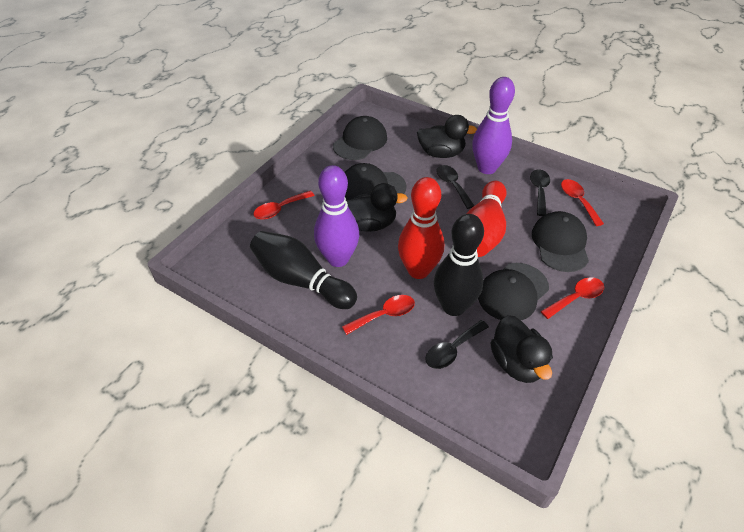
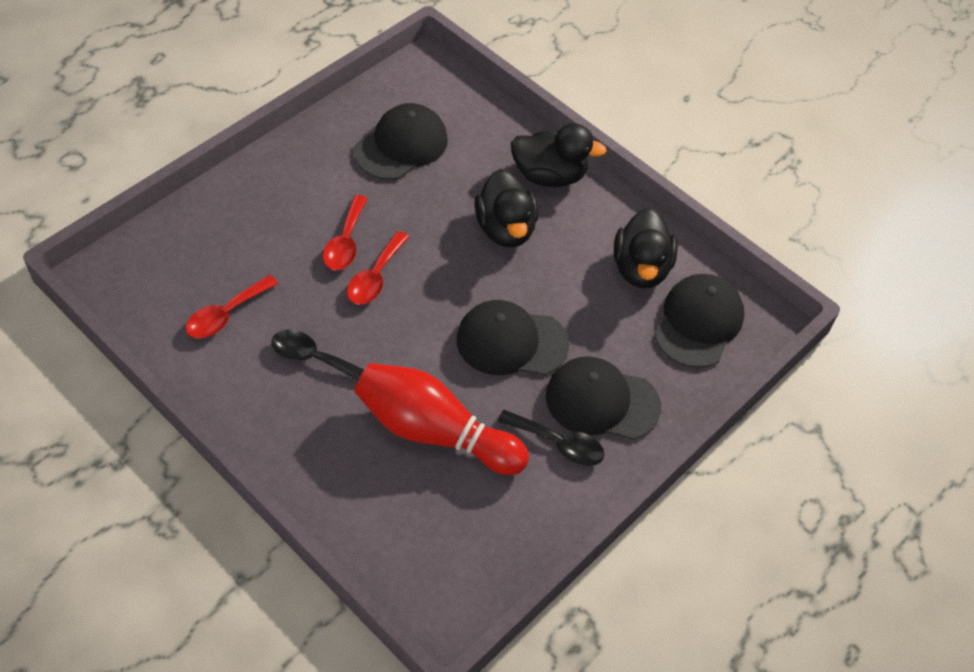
black bowling pin: [250,231,357,309] [434,214,484,316] = 2 -> none = 0
black spoon: [425,320,489,369] [436,165,475,209] [530,169,550,216] = 3 -> [271,330,364,381] [497,410,604,466] = 2
purple bowling pin: [314,165,359,267] [472,77,515,174] = 2 -> none = 0
red bowling pin: [398,177,444,279] [467,181,506,257] = 2 -> [354,363,529,475] = 1
red spoon: [253,191,315,220] [342,295,415,335] [541,277,604,319] [561,179,604,226] = 4 -> [186,275,279,339] [323,195,368,270] [347,231,409,305] = 3

